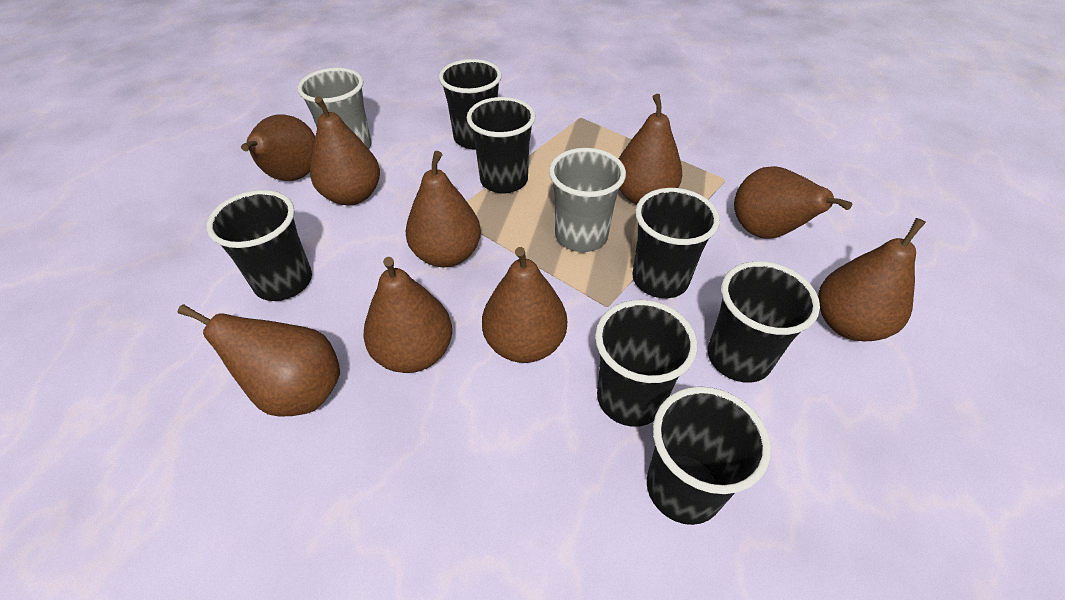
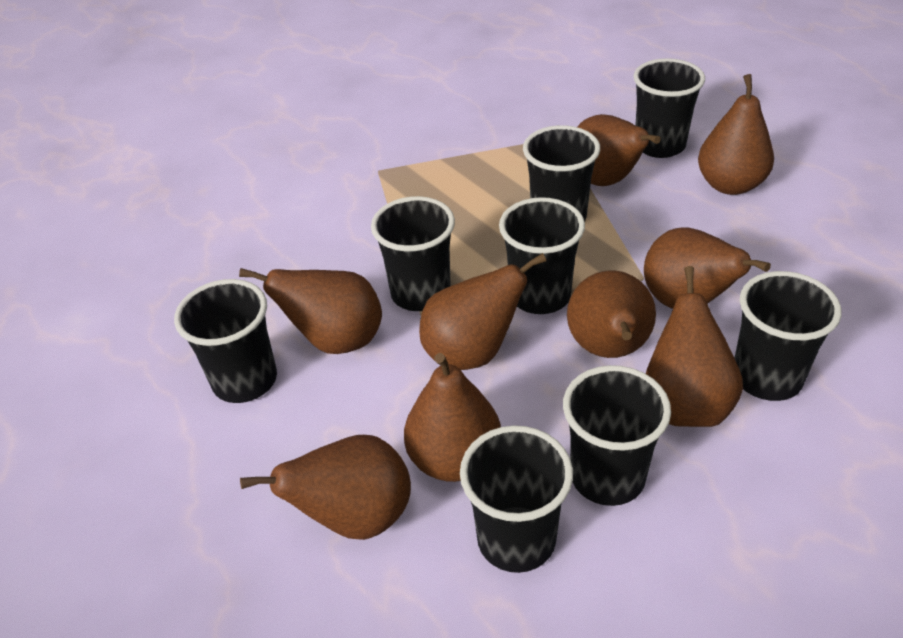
black cup: [206,190,312,301] [439,59,502,149] [467,97,535,193] [595,300,697,427] [632,188,720,298] [647,386,771,525] [708,261,820,383] = 7 -> [174,279,277,403] [371,196,455,311] [460,425,573,573] [499,197,585,314] [523,125,600,222] [563,365,671,506] [634,58,705,158] [735,271,842,401] = 8
grey cup: [297,68,371,149] [549,148,626,252] = 2 -> none = 0

